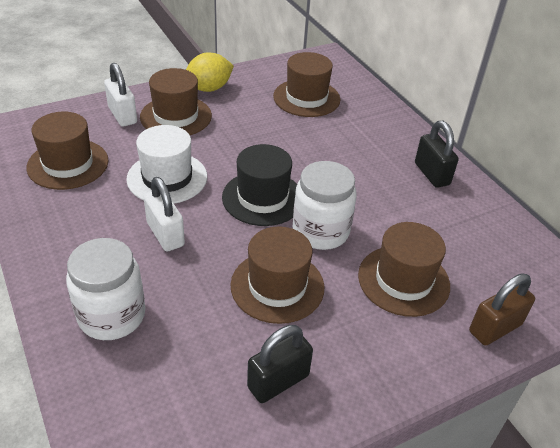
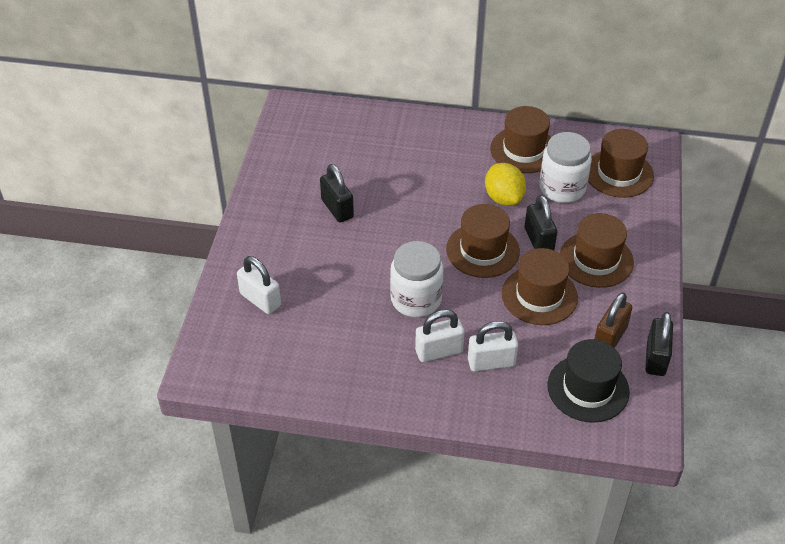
black padlock: [247,325,313,403] [415,121,459,188] = 2 -> [320,164,354,223] [524,195,557,250] [645,312,673,376] = 3
white hat: [126,125,207,204] = 1 -> none = 0
white padlock: [104,63,137,127] [143,177,185,252] = 2 -> [237,256,281,314] [415,310,465,362] [468,321,518,372] = 3

